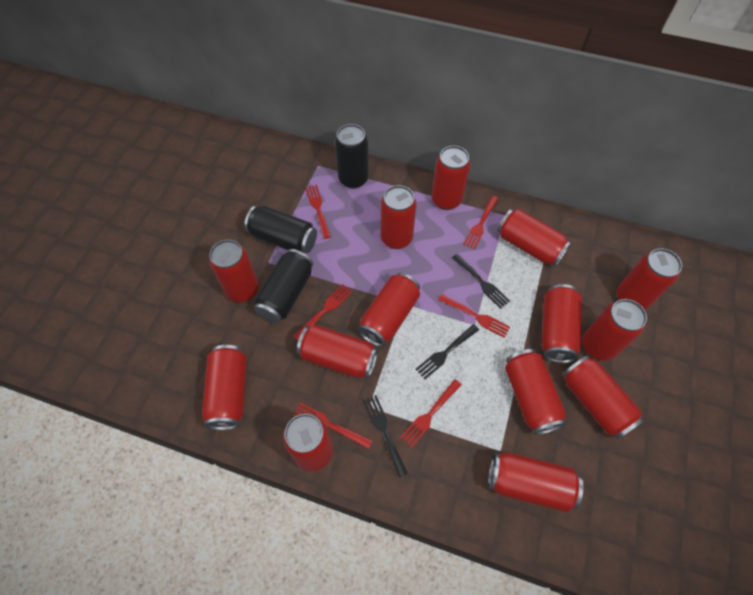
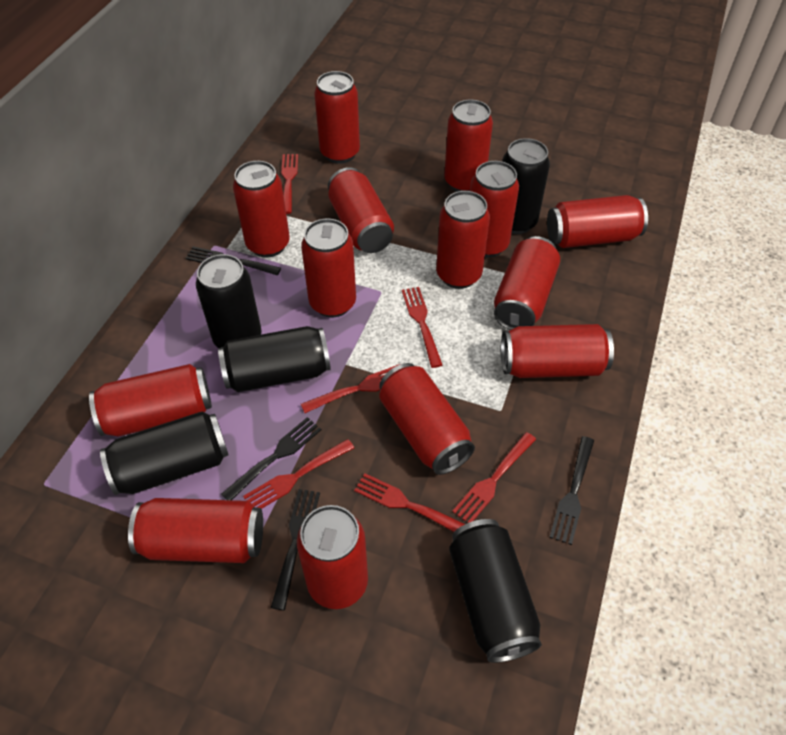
black can: [244,206,317,253] [254,249,313,323] [335,124,369,189] = 3 -> [100,411,229,495] [196,254,262,348] [218,326,331,392] [449,519,542,663] [502,138,550,234] = 5
black fork: [363,395,408,478] [415,324,479,379] [452,254,510,309] = 3 -> [186,246,281,275] [221,417,322,500] [271,489,320,610] [549,436,594,545] = 4

